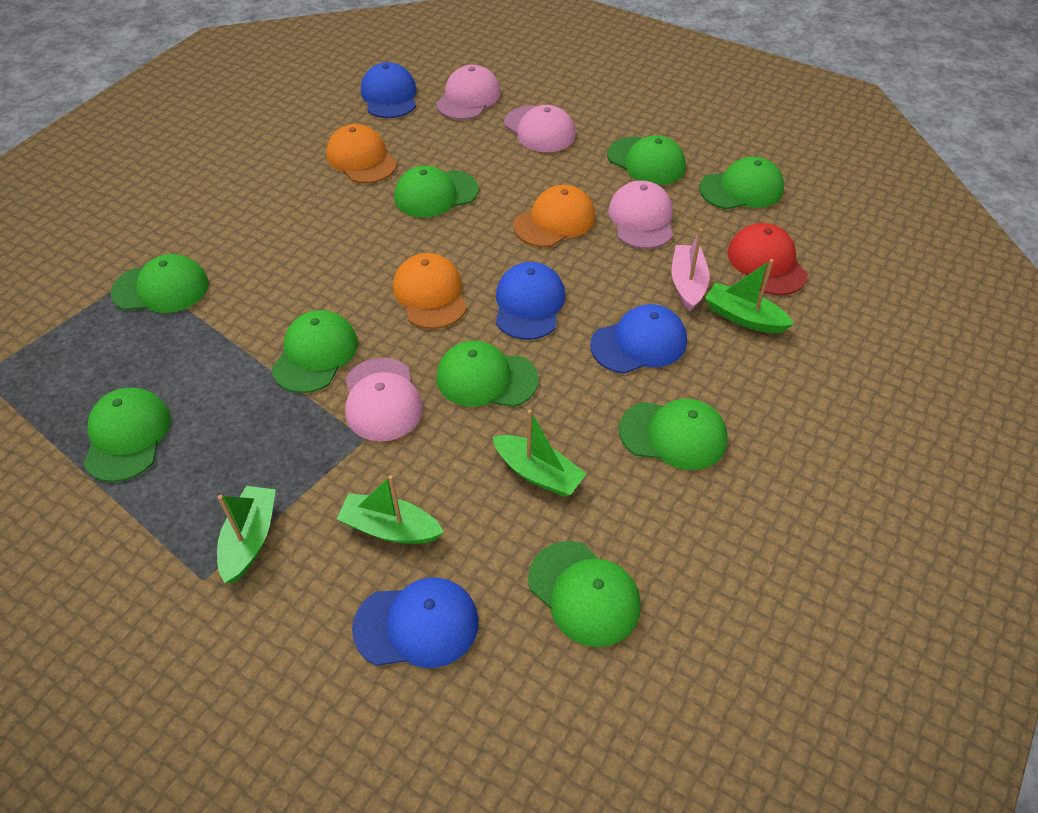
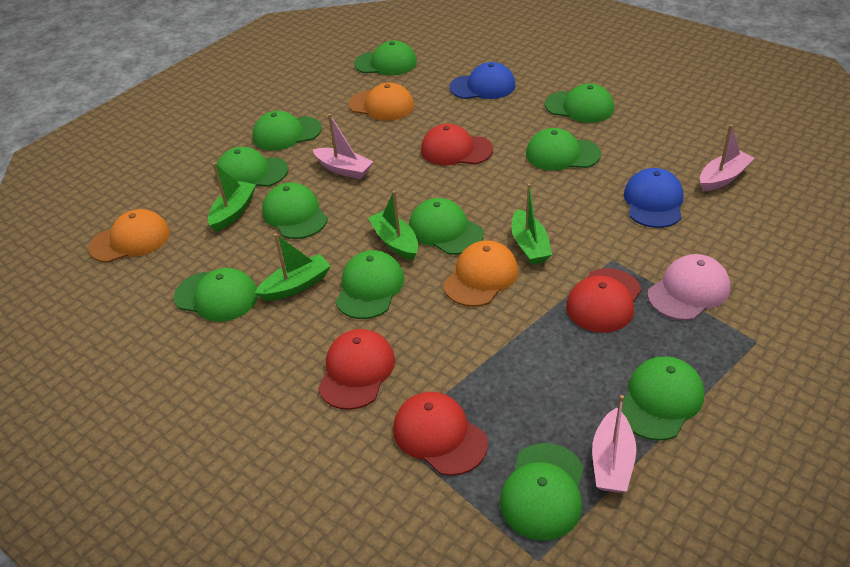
blue cap: [352,577,479,668] [361,62,417,118] [496,262,565,340] [590,304,687,374] = 4 -> [449,62,516,99] [624,168,684,228] = 2
green cap: [83,388,171,482] [111,254,209,313] [271,310,358,393] [394,166,479,218] [436,340,539,407] [528,541,641,647] [607,135,686,185] [619,399,728,470] [699,157,784,209] = 9 -> [174,268,258,322] [216,147,288,186] [253,111,322,150] [262,183,328,239] [336,250,404,319] [354,40,417,75] [409,198,484,255] [500,443,584,541] [526,128,601,171] [545,83,614,123] [617,356,704,441] = 11
pink boat: [672,228,710,312] = 1 -> [313,114,373,179] [592,395,636,493] [700,125,754,191] = 3
pink cap: [345,358,423,441] [436,65,501,120] [504,105,576,152] [608,180,673,249] = 4 -> [647,254,730,320] = 1
red cap: [727,223,808,295] = 1 -> [318,329,395,410] [393,392,488,476] [421,124,493,165] [566,268,642,333] = 4

